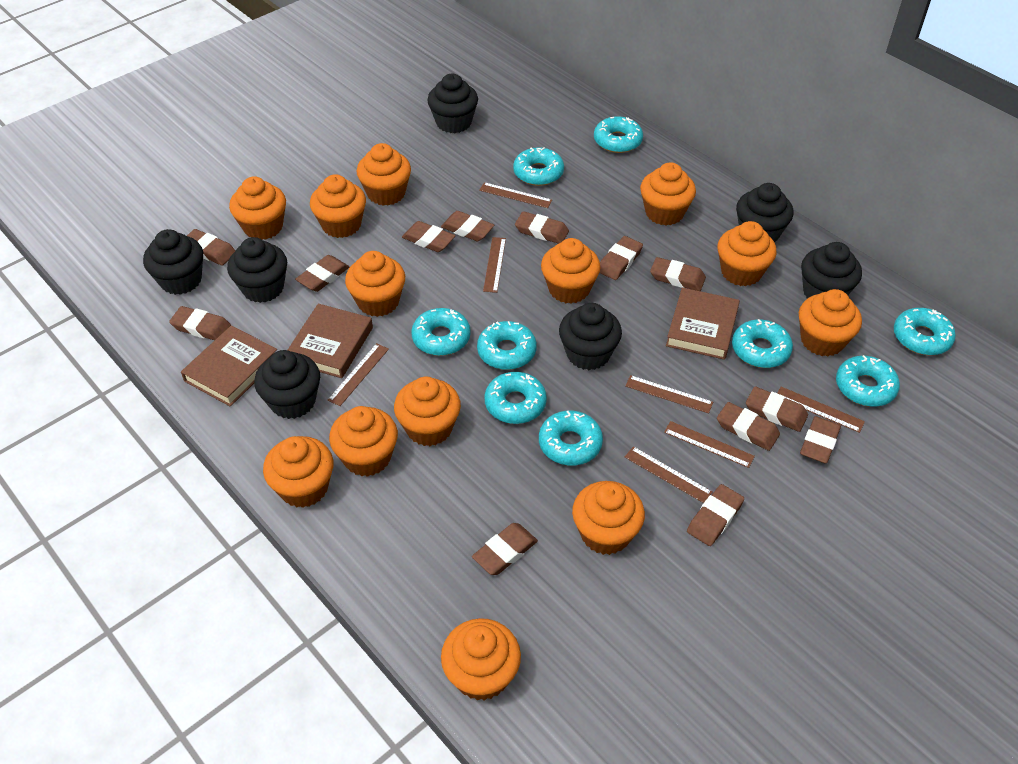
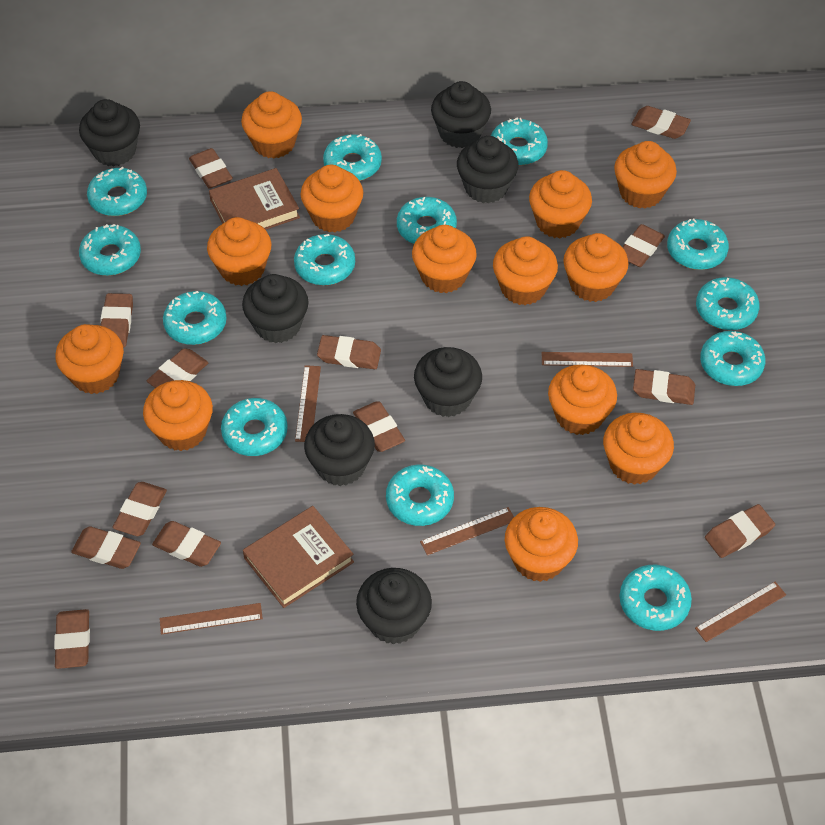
brown book: [181,325,277,407] [288,304,373,378] [666,288,740,360] = 3 -> [209,168,300,230] [243,506,354,608] = 2
brown ruler: [328,343,389,406] [479,182,552,208] [483,237,506,293] [625,375,713,413] [625,446,712,503] [664,421,755,468] [777,387,865,433] = 7 -> [159,603,263,635] [295,365,321,442] [420,507,514,556] [541,352,633,367] [695,582,786,642] = 5
turquoise donut: [411,308,471,356] [477,321,537,370] [484,372,547,424] [513,147,564,186] [539,411,603,465] [594,116,643,153] [732,319,793,368] [836,355,900,407] [894,308,956,355] = 9 -> [79,224,141,276] [87,167,147,216] [163,291,227,345] [221,398,288,456] [294,234,355,285] [323,134,382,181] [386,464,454,526] [397,197,457,244] [491,118,548,165] [620,565,692,631] [667,219,729,270] [696,277,760,330] [700,331,766,386] = 13

